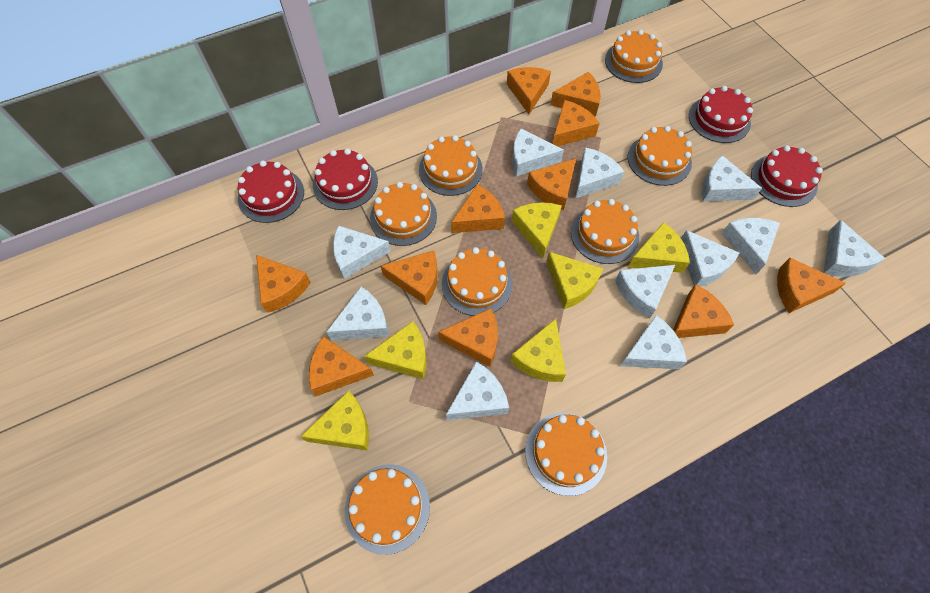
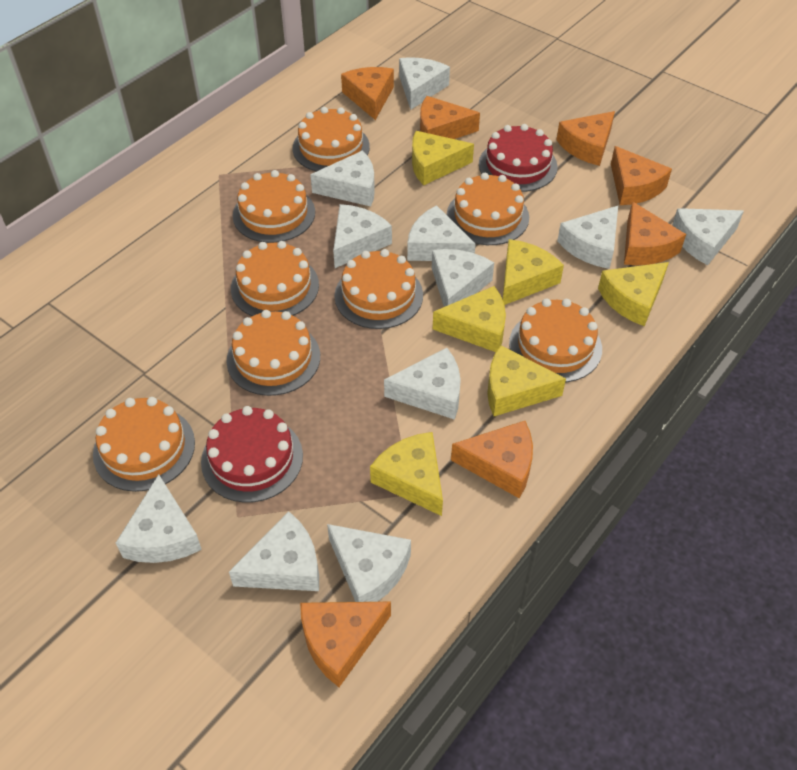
orange cheese: [256,255,311,313] [309,336,374,396] [381,251,438,305] [438,308,498,366] [451,184,505,233] [507,67,551,114] [527,159,576,210] [550,72,601,117] [552,100,600,146] [673,284,734,338] [777,258,846,313] = 11 -> [300,602,391,687] [341,67,394,120] [420,96,480,139] [451,421,533,498] [557,111,615,166] [611,146,672,205] [624,201,686,265] = 7
red cake: [238,161,304,223] [313,149,378,210] [689,86,753,143] [751,145,823,207] = 4 -> [201,406,303,503] [479,124,558,192] = 2

